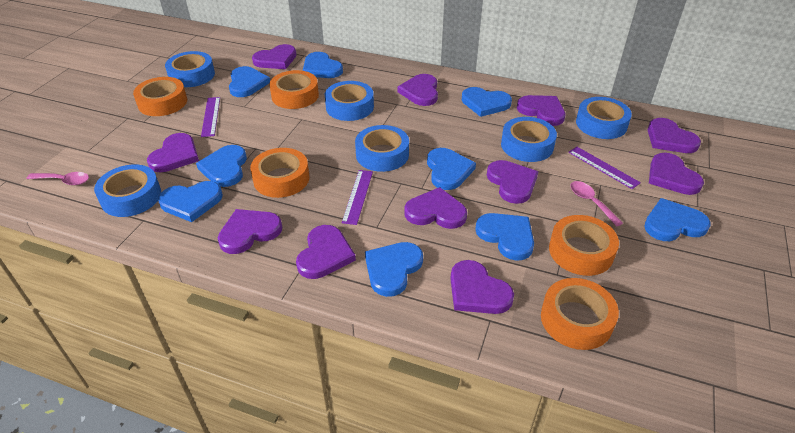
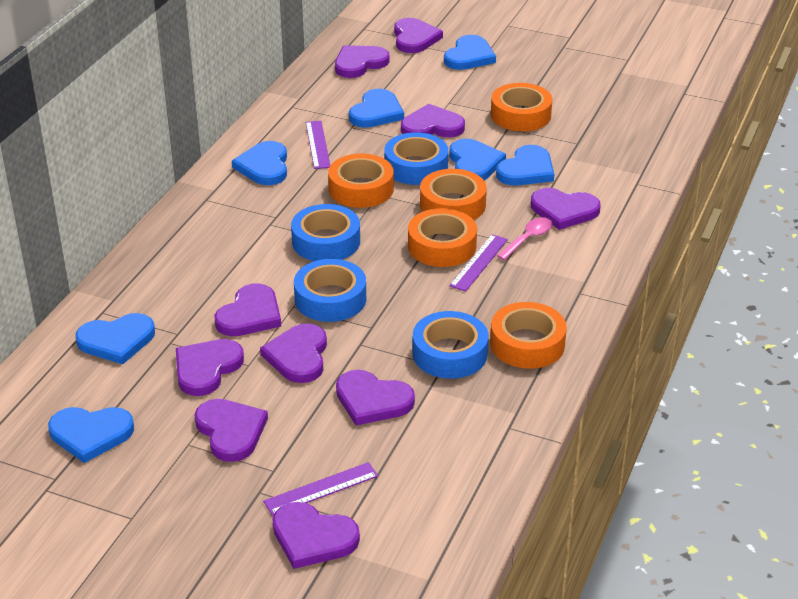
blue heart: [158,181,223,222] [196,145,247,187] [229,66,270,97] [303,52,343,78] [365,242,423,297] [427,148,476,190] [462,87,512,117] [475,213,534,261] [644,198,710,241] = 9 -> [48,407,134,463] [75,313,155,364] [232,141,287,185] [349,89,404,128] [444,35,496,70] [449,139,506,180] [496,145,554,186] = 7
blue tape: [94,164,161,217] [165,51,215,87] [325,81,374,121] [355,125,409,172] [501,117,557,162] [576,97,632,139] = 6 -> [291,204,360,261] [294,259,366,322] [384,132,448,185] [413,311,489,379] = 4
pink spoon: [27,172,89,185] [570,181,623,227] = 2 -> [497,217,552,260] = 1
purple heart: [147,133,199,172] [218,209,282,254] [252,44,297,69] [296,225,356,279] [397,74,438,106] [404,187,467,229] [450,260,514,314] [487,160,538,204] [517,95,565,126] [648,118,701,153] [649,153,704,195] = 11 -> [176,339,244,396] [195,399,268,462] [215,283,281,336] [260,323,327,383] [272,502,360,569] [335,45,390,78] [336,370,415,426] [394,18,443,53] [401,104,465,137] [531,188,601,230] = 10

